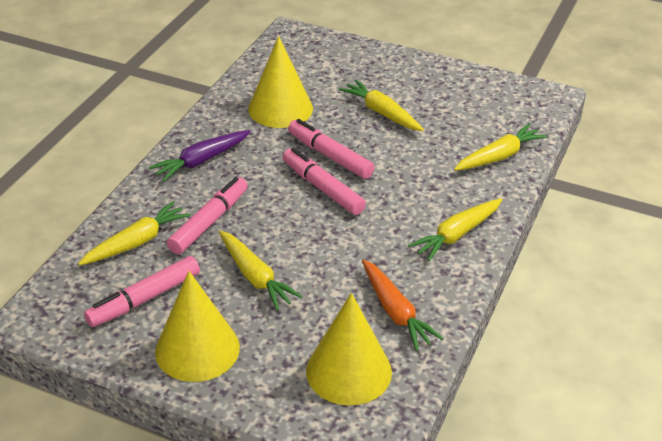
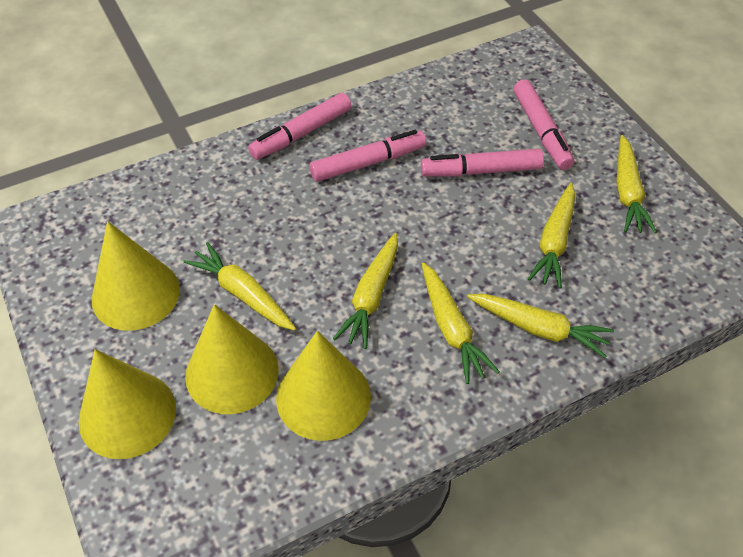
orange carrot: [362,259,444,351] = 1 -> none = 0
purple carrot: [149,130,251,181] = 1 -> none = 0
yellow carrot: [78,201,191,265] [219,231,303,311] [339,80,424,131] [408,198,502,261] [454,124,547,171] = 5 -> [183,242,296,331] [333,233,398,349] [422,262,500,384] [467,294,614,358] [528,183,575,288] [617,135,657,233] = 6
yellow cone: [155,271,240,382] [248,36,313,128] [306,293,392,405] = 3 -> [79,349,176,459] [92,221,180,331] [185,304,279,414] [276,331,371,441] = 4

